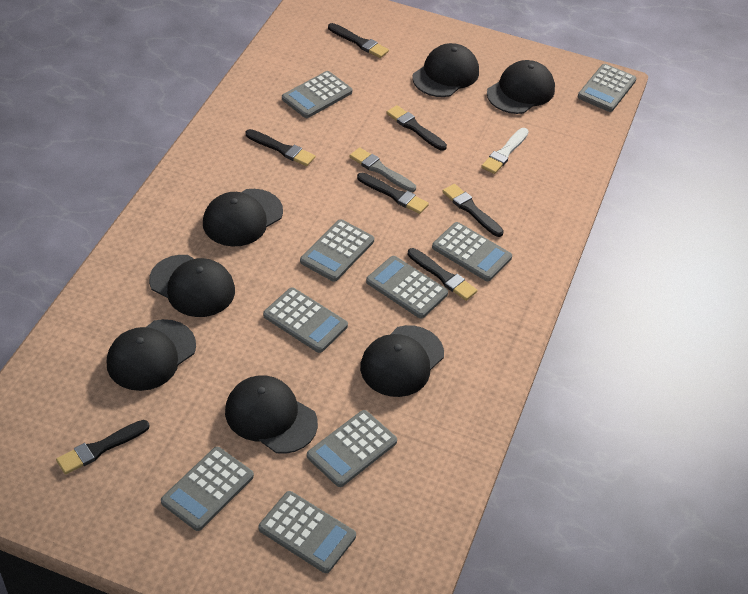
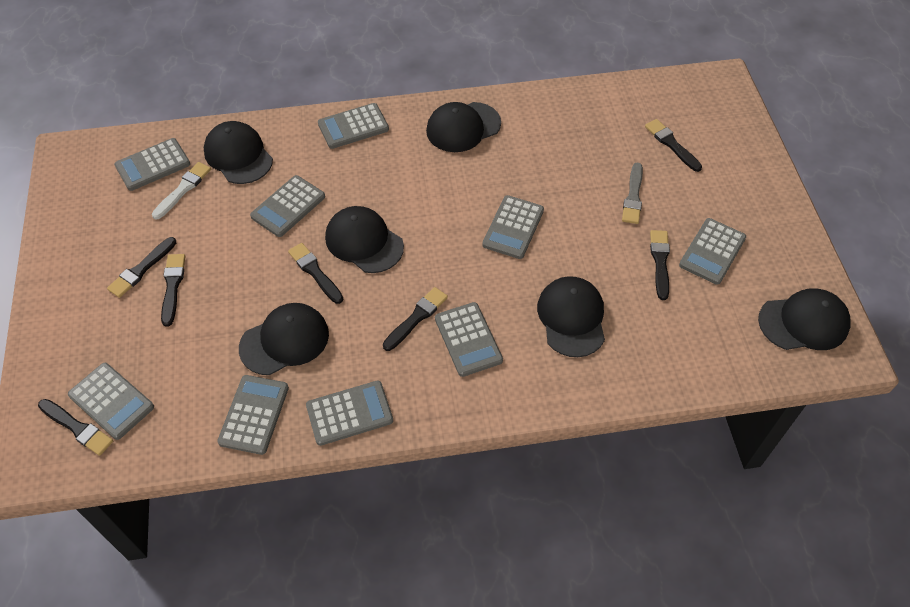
black cap: [107,319,196,391] [149,255,235,317] [203,189,283,247] [225,375,318,454] [360,325,444,397] [412,43,479,97] [487,60,555,114] = 7 -> [204,121,273,184] [239,303,329,375] [325,206,404,273] [426,102,501,152] [537,276,605,357] [758,288,851,350] = 6

